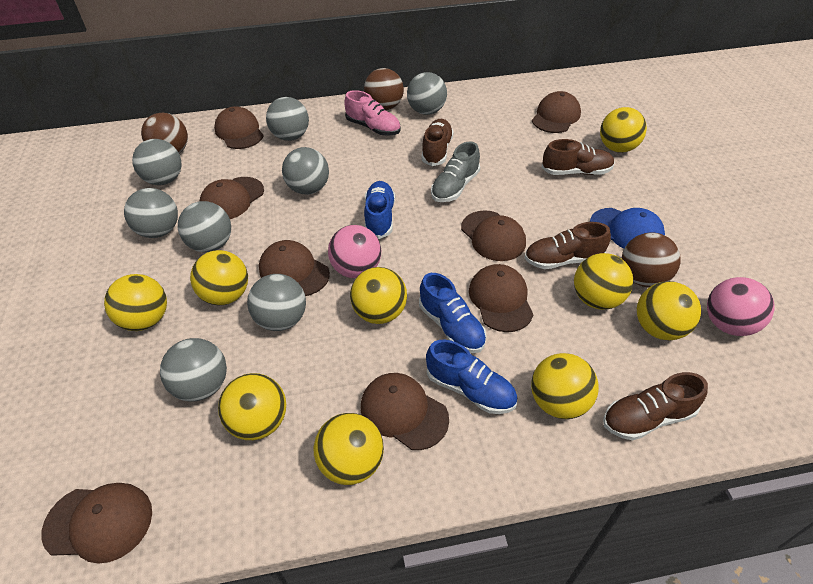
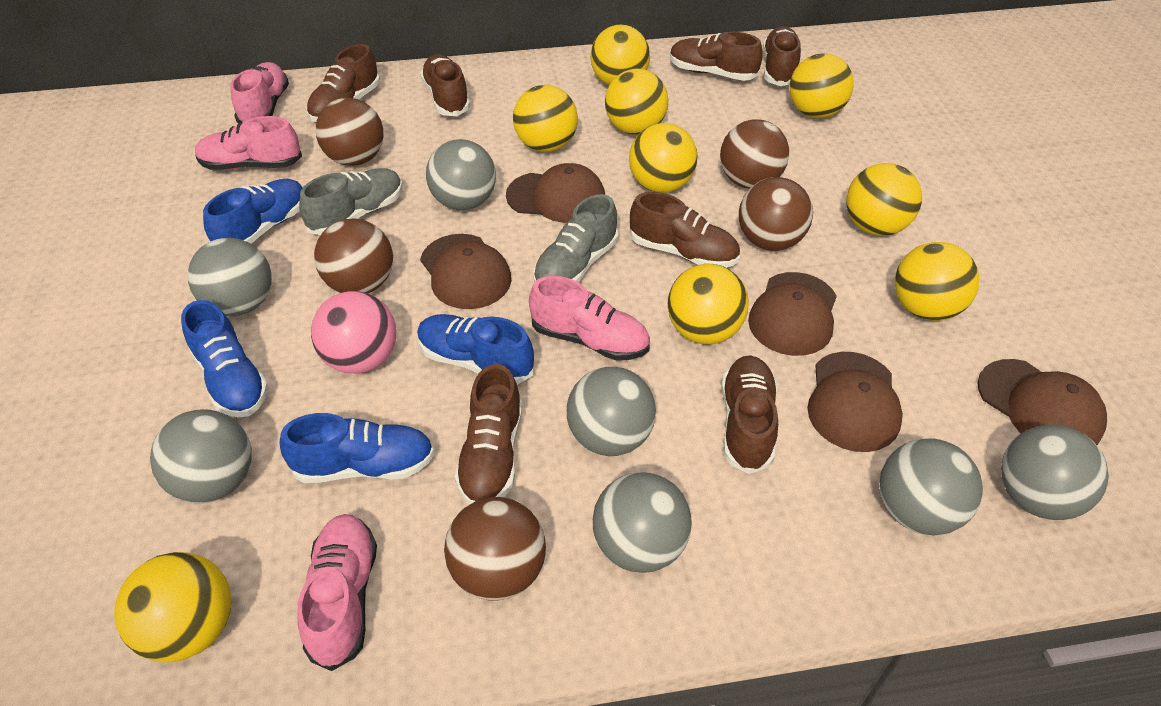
blue cap: [590,208,665,249] = 1 -> none = 0
blue shoe: [364,181,395,239] [419,273,487,353] [426,340,518,414] = 3 -> [181,300,269,417] [203,179,303,244] [280,413,434,483] [417,314,534,385] = 4
brown ball: [141,113,188,153] [364,68,404,110] [622,233,681,287] = 3 -> [314,219,393,293] [315,98,384,166] [444,497,546,601] [720,119,789,189] [739,177,813,251] = 5
brown cap: [42,483,152,564] [200,177,264,219] [214,106,264,149] [259,240,330,296] [361,373,449,450] [461,210,526,261] [469,264,534,332] [532,91,581,133] = 8 -> [420,234,512,309] [506,163,605,223] [748,272,837,356] [807,352,903,452] [977,359,1107,445] = 5
brown shoe: [421,119,454,166] [524,222,611,269] [541,139,615,175] [603,372,708,440] = 4 -> [307,44,380,122] [420,54,470,116] [455,364,522,504] [630,192,740,267] [670,31,763,81] [721,355,778,474] [763,27,801,86] = 7
grey ball: [124,188,178,238] [132,139,181,185] [160,338,227,402] [178,201,231,252] [247,274,306,331] [266,97,309,141] [282,147,329,194] [407,72,447,115] = 8 -> [150,409,252,503] [188,238,272,316] [426,139,496,210] [567,367,656,456] [593,472,692,573] [879,439,983,535] [1001,425,1109,520] = 7
grey shoe: [431,141,480,202] = 1 -> [299,168,403,235] [533,194,618,283] = 2
pink ball: [328,225,381,278] [707,277,775,336] = 2 -> [311,291,396,374] = 1
pink shoe: [344,90,401,136] = 1 -> [195,116,302,170] [230,62,289,124] [297,514,377,671] [529,276,650,360] = 4

